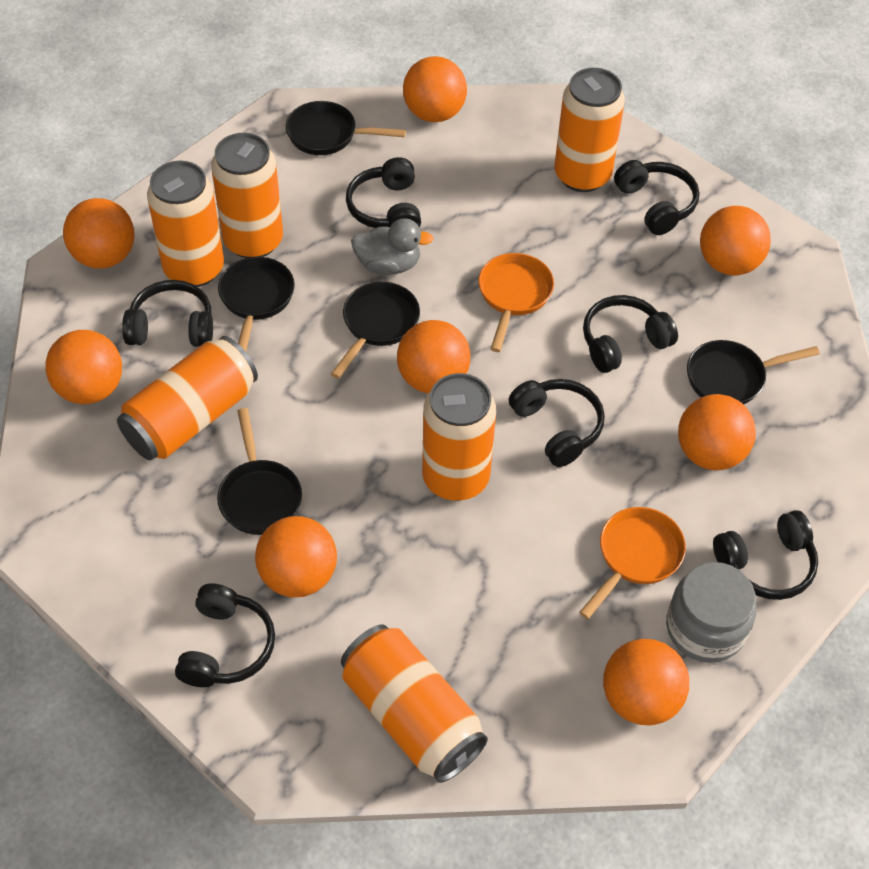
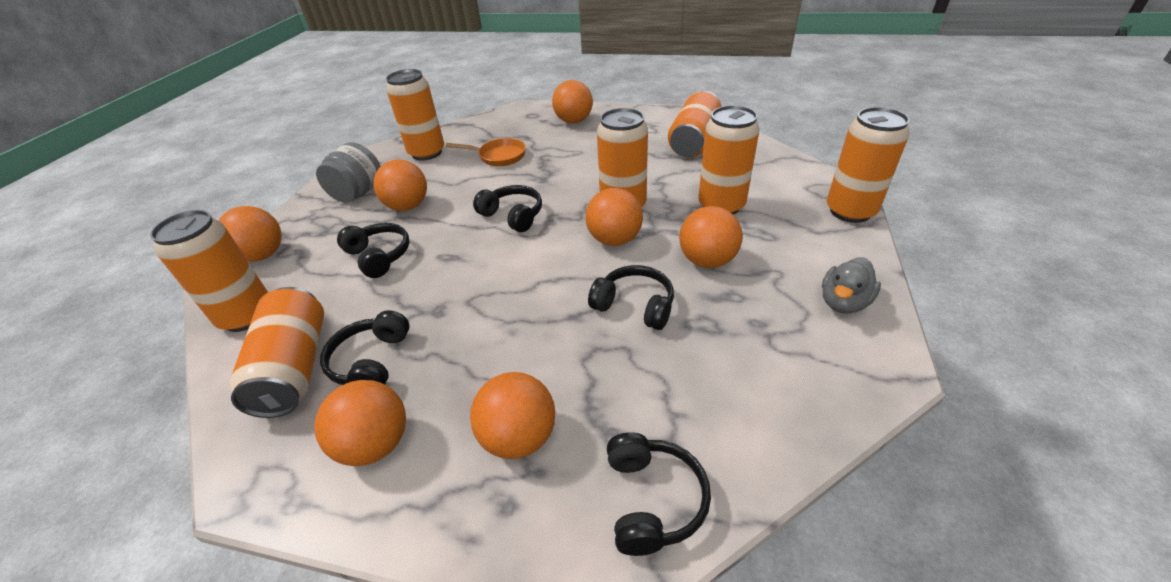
black headphones: [122,280,213,347] [175,583,275,687] [346,157,421,228] [509,379,605,467] [583,295,678,373] [614,160,699,235] [713,510,818,600] = 7 -> [320,310,410,385] [337,223,410,278] [473,185,542,232] [588,265,674,330] [607,432,711,556] = 5
black pan: [217,408,302,535] [218,257,295,351] [286,101,406,155] [331,282,420,379] [687,340,820,405] = 5 -> none = 0
orange ball: [45,330,122,404] [63,198,135,268] [255,516,337,597] [397,320,470,394] [403,56,467,122] [603,639,689,725] [678,394,756,471] [700,206,771,275] = 8 -> [218,206,282,262] [314,380,406,466] [374,159,427,211] [470,372,555,459] [552,80,593,123] [585,188,643,246] [679,206,743,268] = 7
orange can: [117,336,258,460] [147,161,224,287] [211,133,283,258] [341,625,488,783] [422,373,496,501] [554,68,625,192] = 6 -> [150,210,268,332] [229,287,324,418] [386,69,444,161] [597,108,648,207] [668,91,722,157] [698,105,760,215] [827,107,910,223] = 7
orange pan: [478,253,554,352] [579,507,686,619] = 2 -> [445,138,526,166] = 1

